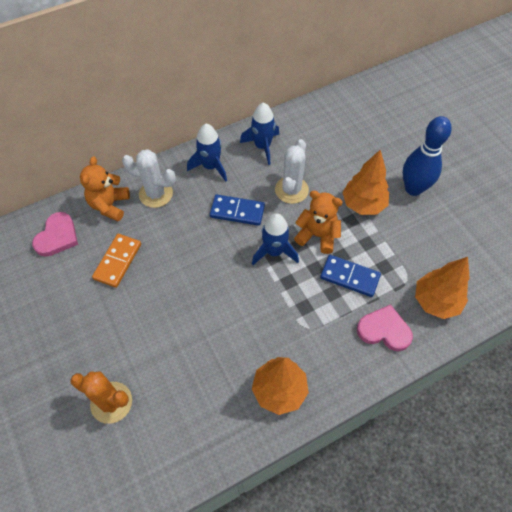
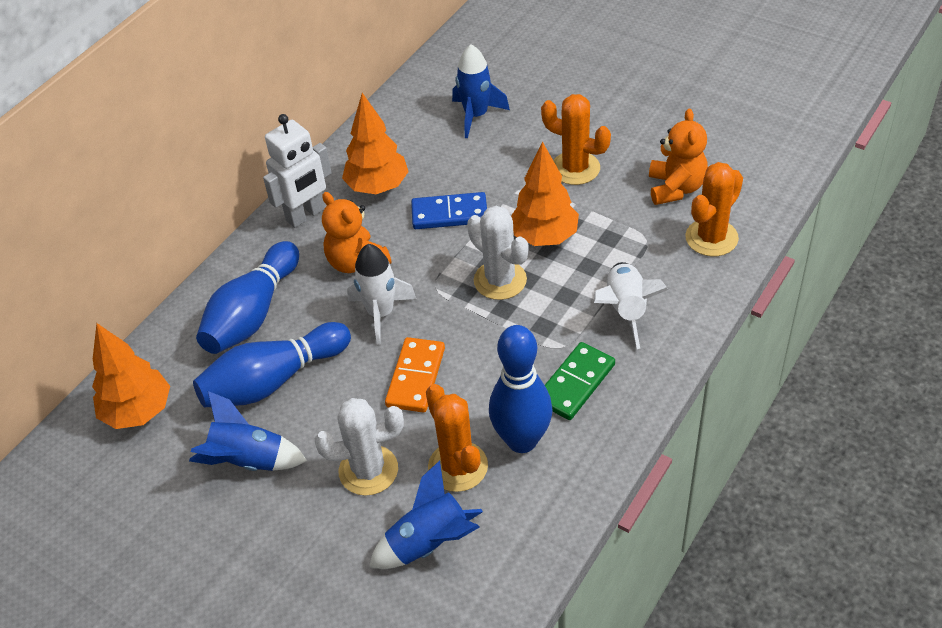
blue bowling pin: [403,116,452,196] = 1 -> [193,322,351,407] [196,241,299,354] [489,325,553,453] = 3
blue domino: [210,194,265,226] [320,255,381,297] = 2 -> [411,192,487,229] = 1
green domino: none = 0 -> [545,342,615,420] = 1
orange cactus: [70,371,132,424] = 1 -> [426,384,488,492] [541,94,611,185] [685,162,743,256] = 3
pink heart: [32,212,78,257] [357,304,413,351] = 2 -> none = 0
white robot: none = 0 -> [263,114,332,228] = 1
white rocket: none = 0 -> [347,244,417,345] [594,262,668,349] = 2

